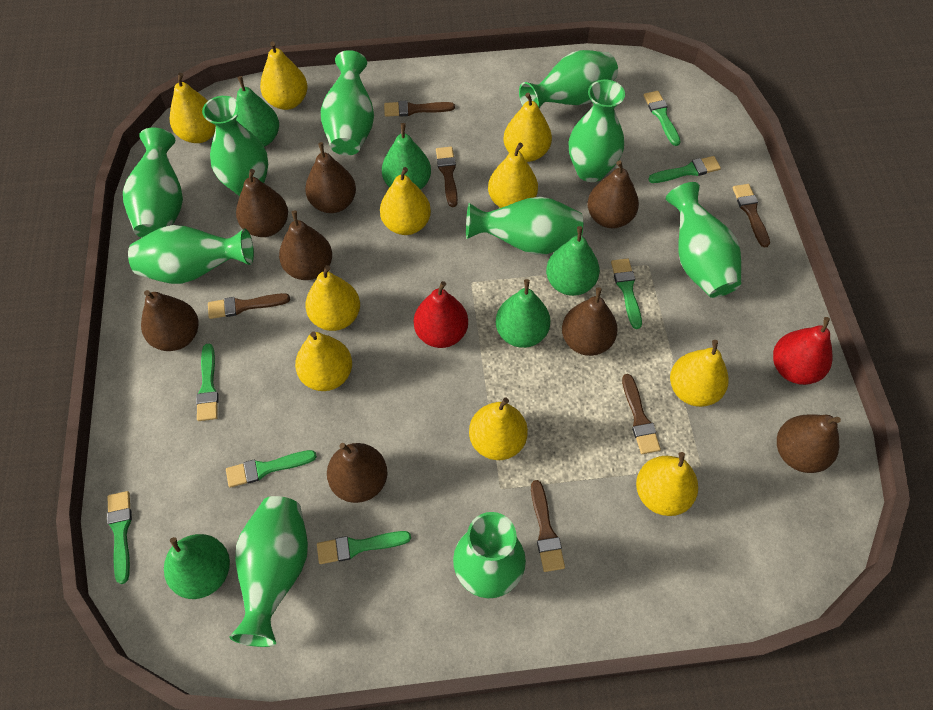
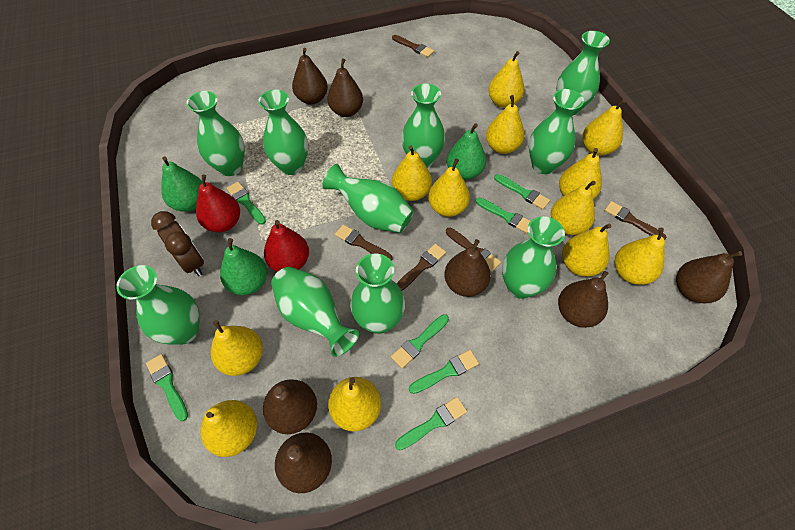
brown brush: [208,293,290,319] [384,100,455,117] [436,147,458,207] [531,480,565,572] [622,374,661,454] [733,184,770,248] = 6 -> [335,225,393,261] [392,35,434,57] [396,244,446,291] [446,228,501,272] [604,201,667,240] = 5
brown clock: none = 0 -> [151,211,204,276] = 1
brown pear: [141,290,198,351] [236,169,288,237] [279,210,332,280] [305,142,356,213] [327,443,388,503] [562,287,618,356] [587,160,639,228] [777,414,841,473] = 8 -> [263,379,317,434] [275,433,332,493] [292,48,328,105] [327,58,363,117] [444,239,491,297] [558,271,609,328] [676,251,742,303] = 7
green pear: [164,534,230,599] [236,76,279,147] [382,123,431,190] [496,279,551,348] [546,226,600,296] = 5 -> [161,156,202,212] [220,238,267,295] [447,123,486,180] = 3
yellow pear: [170,73,216,143] [260,42,308,110] [295,332,352,391] [305,265,360,331] [380,167,431,235] [469,398,528,460] [488,143,538,208] [503,93,552,162] [636,452,698,516] [670,340,729,407] = 10 -> [200,400,257,457] [211,320,263,376] [328,377,381,431] [392,145,432,201] [428,159,470,217] [486,95,524,154] [488,51,524,108] [551,181,596,235] [559,148,602,199] [562,224,611,277] [582,99,626,156] [615,228,665,285] = 12

